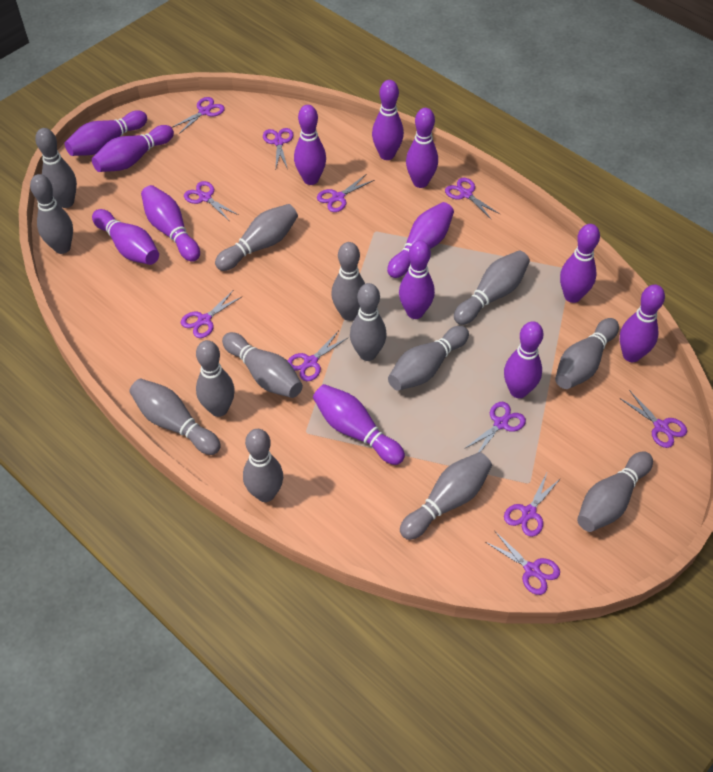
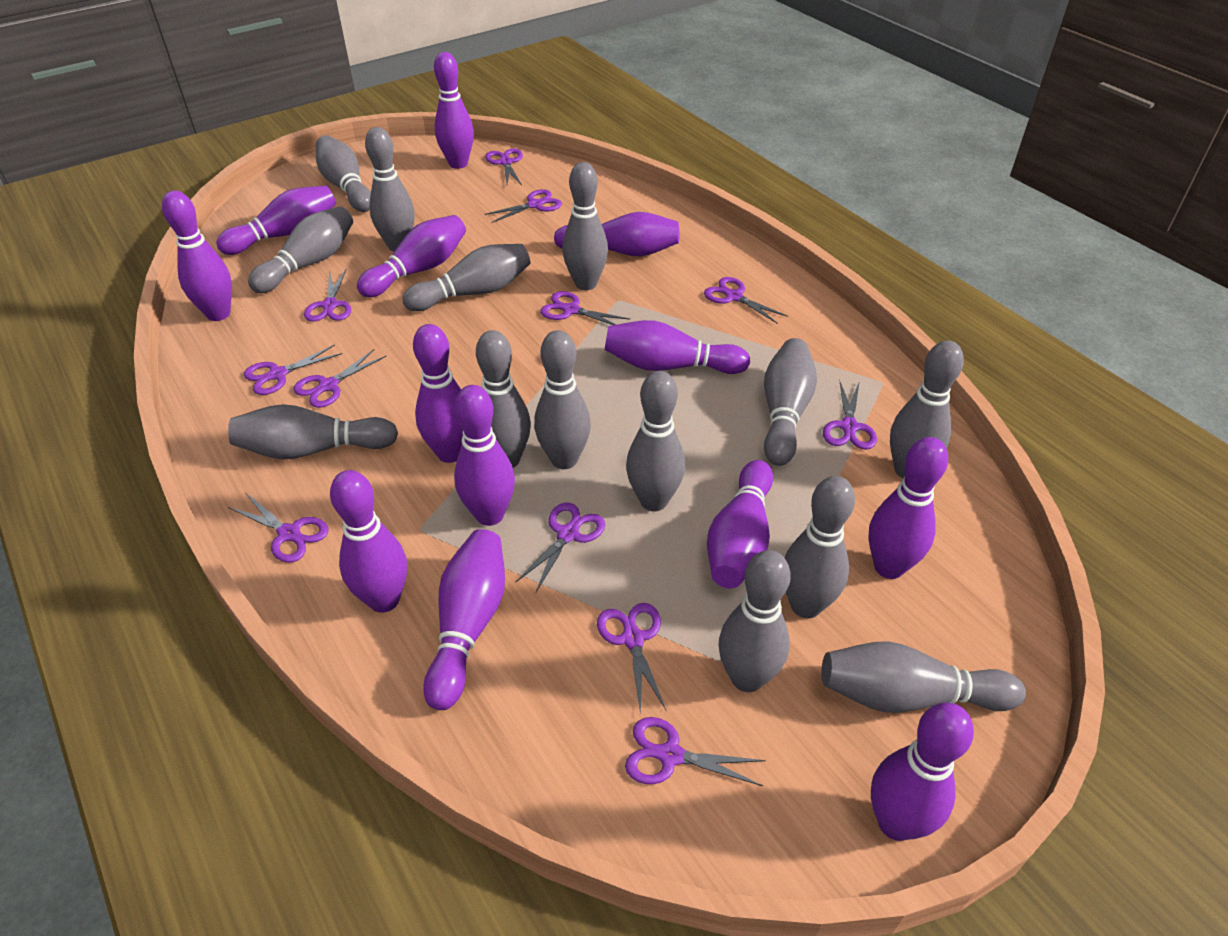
purple scissors: [171,97,225,134] [181,291,243,338] [184,181,238,221] [263,128,294,169] [288,332,349,381] [317,175,374,212] [445,178,500,220] [464,402,526,452] [485,531,560,595] [504,473,561,537] [619,390,687,448] = 11 -> [228,493,329,563] [244,345,342,395] [293,349,386,408] [304,269,351,322] [484,189,562,223] [485,148,523,185] [516,503,605,592] [540,291,630,325] [597,603,666,715] [625,717,766,786] [704,277,788,324] [823,380,877,450] = 12

